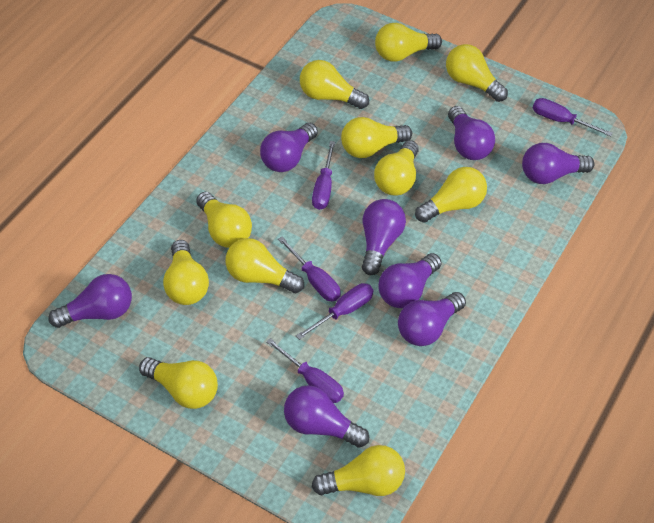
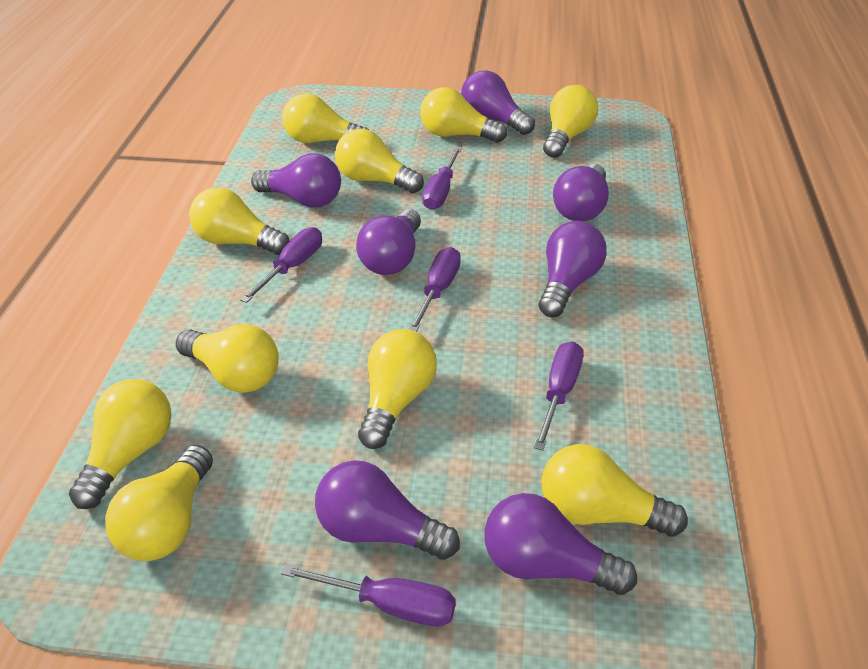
purple light bulb: [48,274,132,328] [260,123,318,172] [284,385,369,448] [362,199,406,275] [378,253,442,308] [398,292,466,346] [448,106,495,160] [522,143,595,184] = 8 -> [251,153,341,208] [315,460,460,560] [356,209,421,275] [461,70,535,135] [484,493,637,595] [539,221,607,317] [553,164,609,221] = 7
yellow light bulb: [139,357,218,409] [163,240,209,305] [196,192,252,248] [225,238,304,293] [300,60,369,109] [312,445,405,496] [341,117,412,158] [374,140,419,195] [375,23,442,62] [415,167,487,223] [446,44,508,102] = 11 -> [69,379,172,509] [105,445,213,561] [176,324,279,393] [189,187,289,255] [282,93,369,143] [335,129,424,193] [358,329,437,449] [420,87,507,143] [541,444,688,536] [543,85,598,158] = 10

